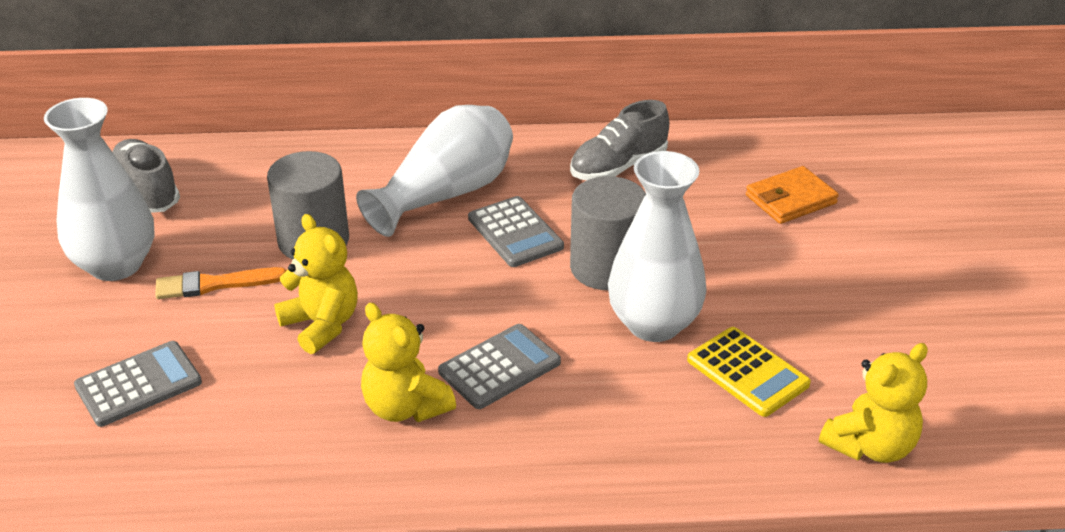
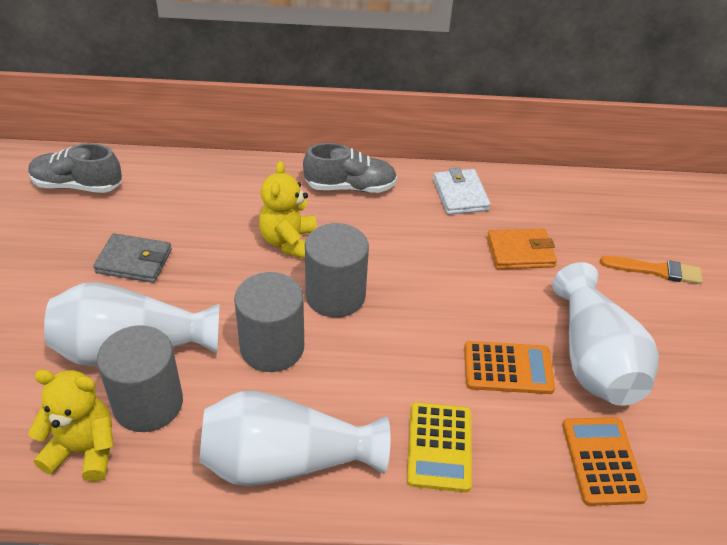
grey calculator: [74,341,202,427] [438,324,561,409] [468,196,564,267] = 3 -> none = 0
grey cylinder: [267,151,349,259] [570,176,646,290] = 2 -> [97,325,183,432] [234,272,304,372] [305,223,369,318] = 3
grey wallet: none = 0 -> [93,233,172,283] = 1
orange calculator: none = 0 -> [464,341,555,394] [562,417,648,506] = 2
white wallet: none = 0 -> [433,167,491,215] = 1
yellow teddy bear: [274,214,358,354] [361,303,456,422] [819,343,928,463] = 3 -> [28,369,114,482] [259,161,317,259] = 2

